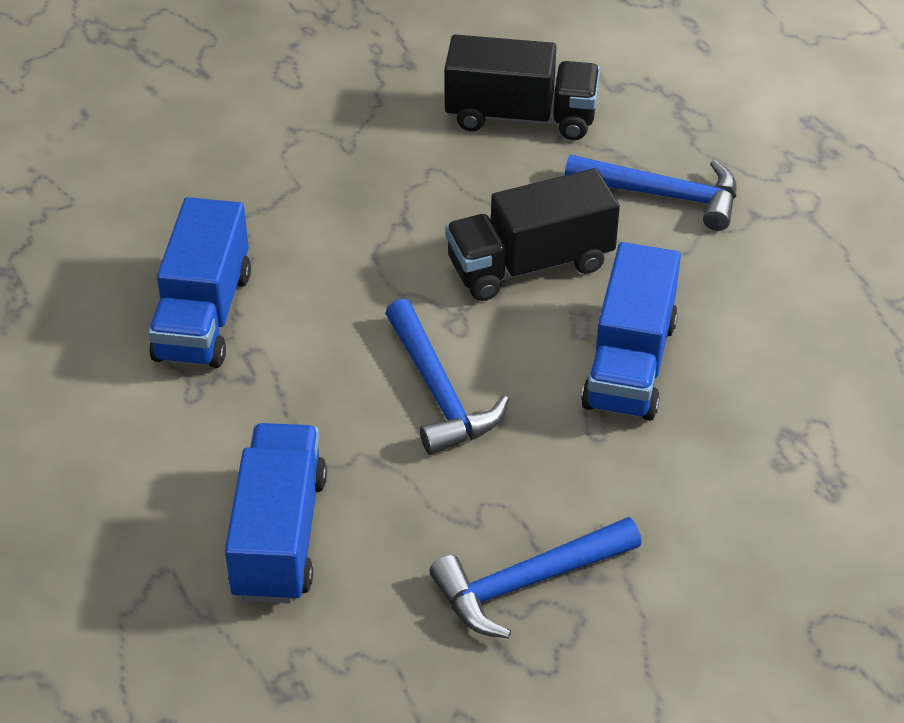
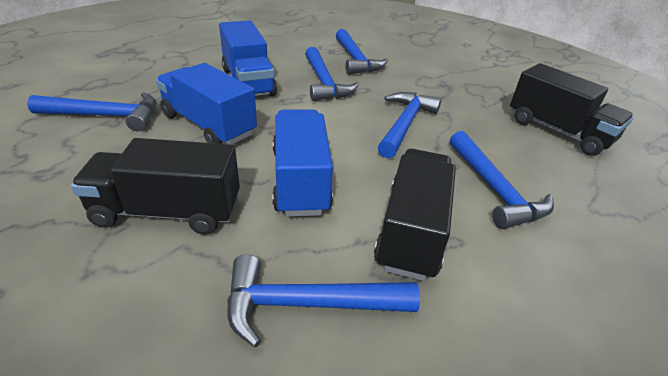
black truck: [444,34,600,140] [445,168,620,301] = 2 -> [71,138,240,235] [374,149,456,281] [510,63,634,156] = 3
blue hammer: [385,299,509,455] [429,517,641,639] [564,154,736,231] = 3 -> [27,92,156,132] [227,254,420,347] [305,47,359,101] [336,29,388,75] [378,92,441,158] [450,131,554,229] = 6

